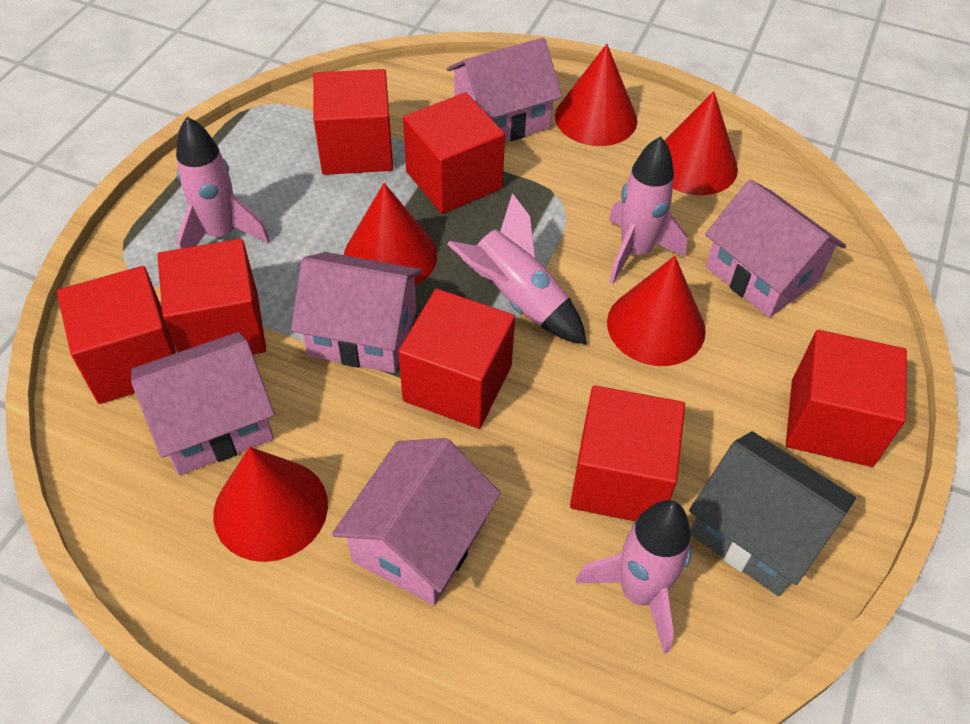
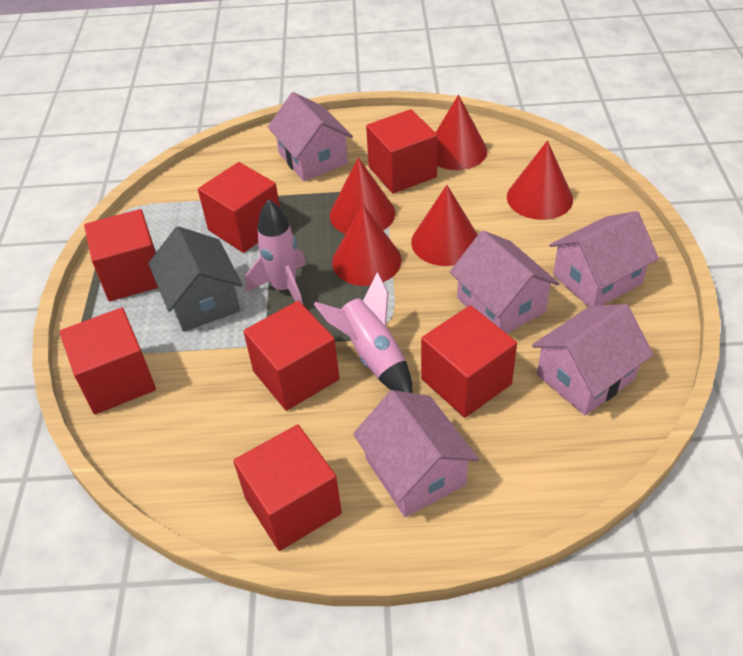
pink rocket: [176,117,270,249] [447,193,587,345] [576,500,691,654] [609,136,687,285] = 4 -> [246,199,306,304] [314,272,413,393] = 2

